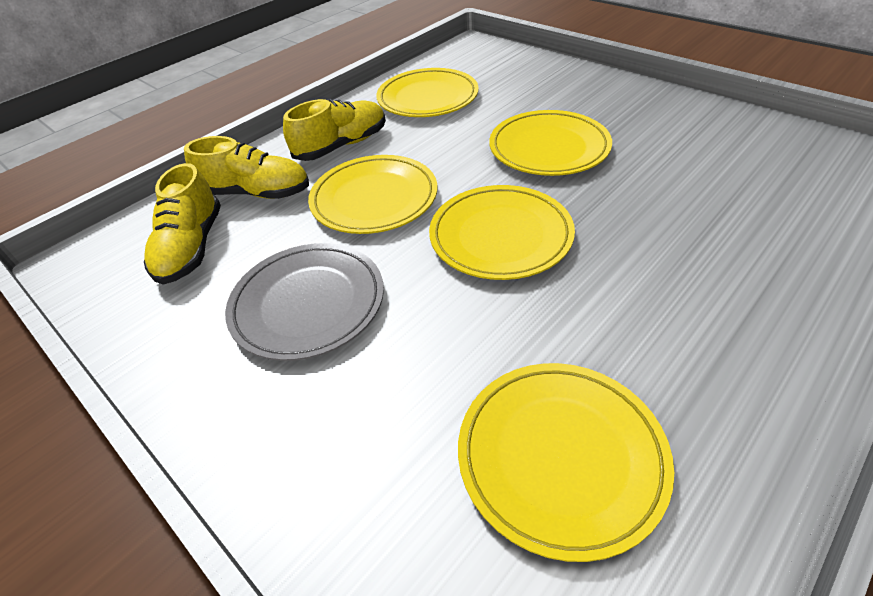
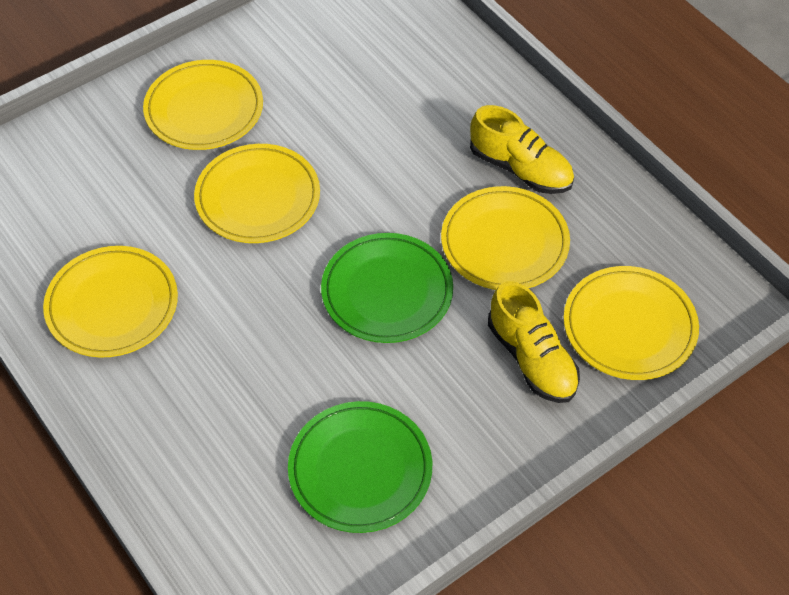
green plate: none = 0 -> [288,401,432,533] [321,233,453,343] = 2
grey plate: [225,243,384,361] = 1 -> none = 0
yellow shoe: [144,163,221,285] [184,136,309,199] [283,99,386,161] = 3 -> [470,105,574,194] [488,281,580,403] = 2

